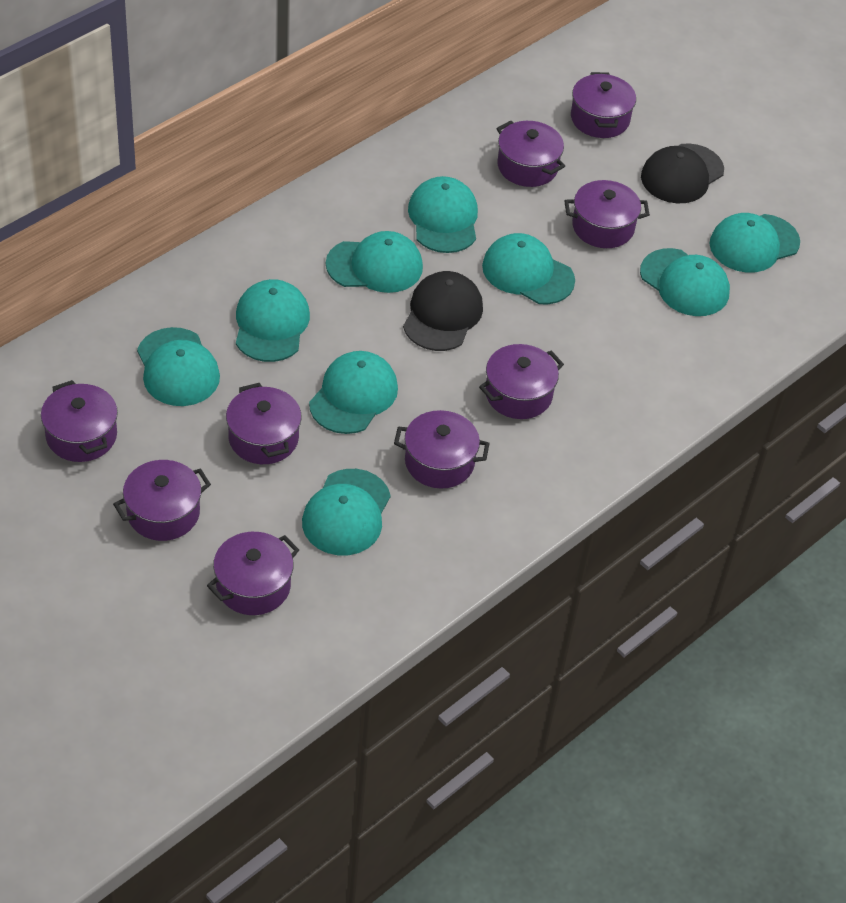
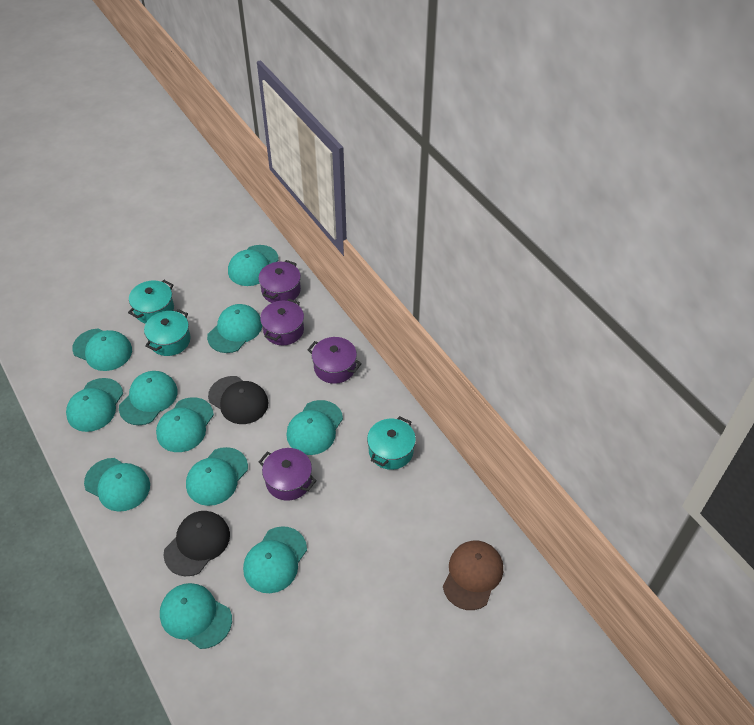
brown cap: none = 0 -> [443,540,503,610] = 1
purple pot: [41,380,118,462] [113,460,211,541] [207,532,299,615] [226,383,302,464] [394,410,490,489] [479,344,564,419] [497,120,565,187] [564,180,650,248] [571,72,636,138] = 9 -> [258,260,301,303] [259,448,317,501] [260,299,304,345] [307,337,362,384] = 4
turquoise cap: [137,327,220,406] [236,279,310,362] [302,469,391,555] [309,351,398,434] [326,231,423,293] [408,176,478,253] [482,233,575,304] [640,248,730,316] [710,213,800,272] = 9 -> [66,378,123,432] [72,329,132,371] [84,458,150,512] [119,371,178,425] [156,397,214,452] [160,583,232,649] [186,447,248,506] [207,304,262,353] [228,245,279,286] [243,526,307,593] [286,400,343,455] = 11
turquoise pot: none = 0 -> [128,280,174,324] [144,309,191,356] [367,416,416,470] = 3

